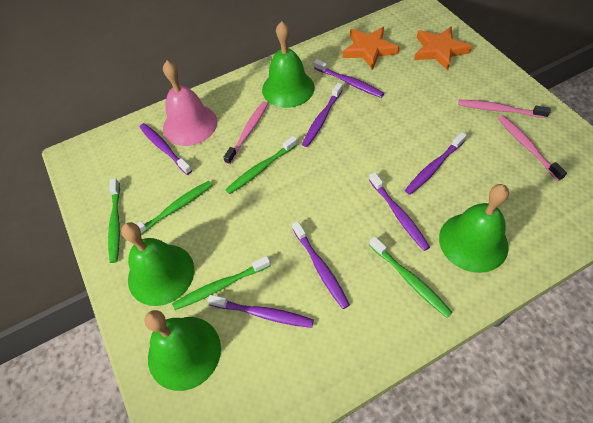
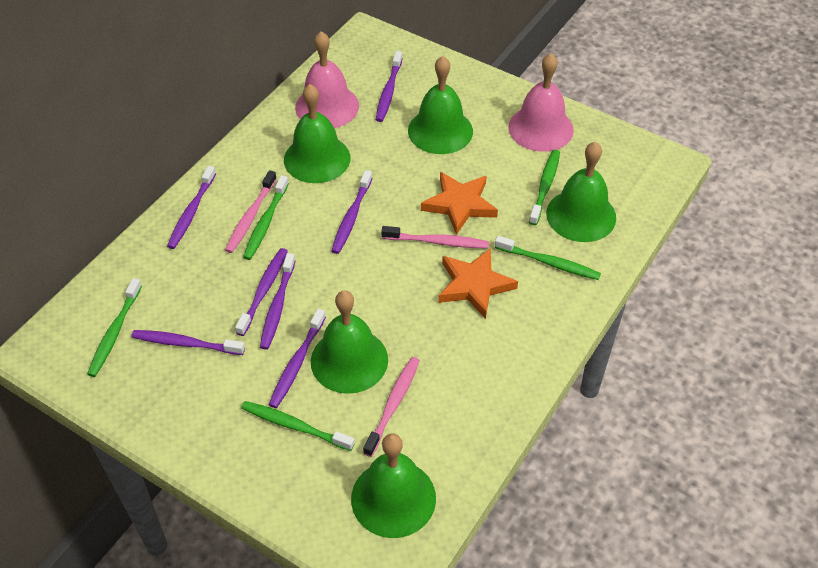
green bell: [121,222,194,306] [144,310,221,391] [262,21,315,108] [439,184,509,273] = 4 -> [284,84,350,183] [311,290,388,394] [351,433,436,538] [408,56,473,154] [546,142,616,242] = 5
pink bell: [163,61,217,146] = 1 -> [295,31,359,128] [508,54,574,152] = 2

